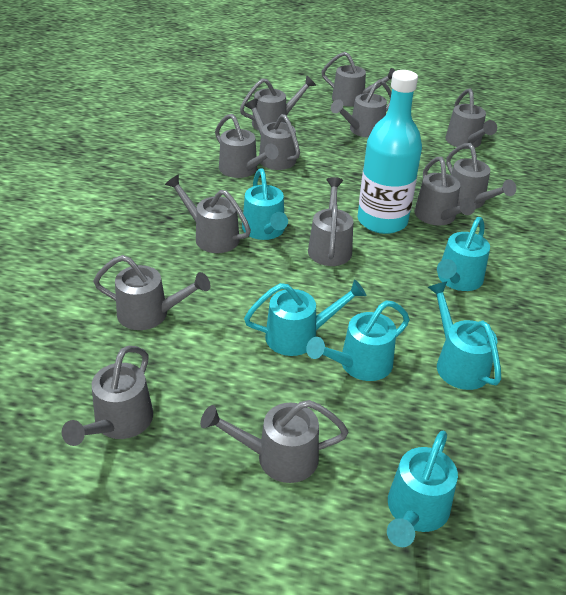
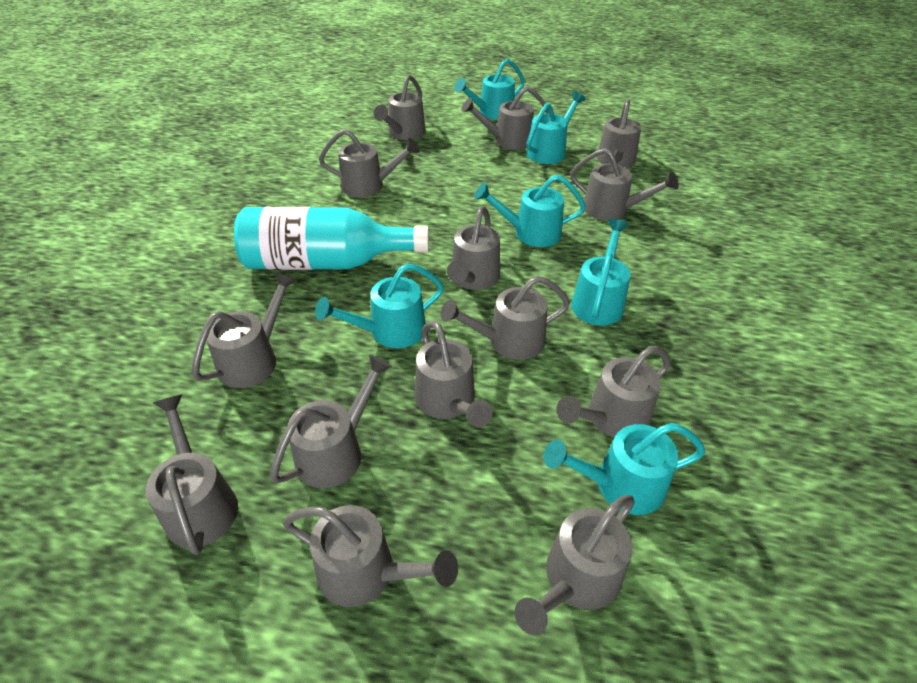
grey watering can: [62,346,153,446] [93,255,210,330] [165,174,251,253] [200,400,348,483] [215,114,279,178] [240,75,316,131] [245,99,300,170] [308,177,353,266] [322,52,395,107] [331,79,392,138] [414,157,476,226] [446,88,497,149] [446,143,516,209] = 13 -> [145,395,238,555] [192,272,297,388] [270,355,392,489] [283,505,458,607] [319,129,420,197] [374,75,426,140] [415,321,493,428] [440,276,570,360] [447,206,500,290] [462,87,549,150] [514,495,635,635] [556,346,670,438] [570,148,679,221] [597,99,641,168] = 14

